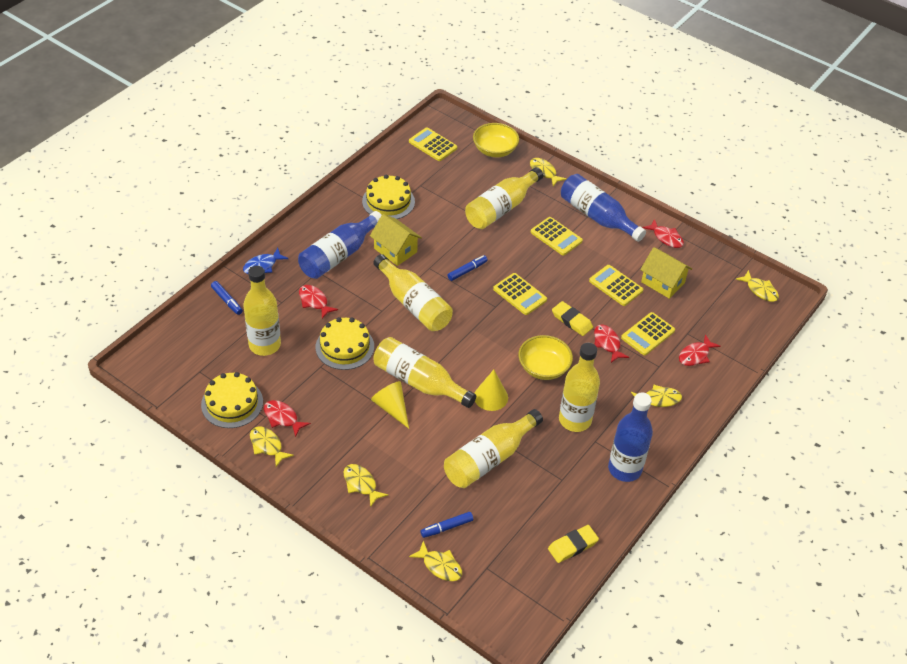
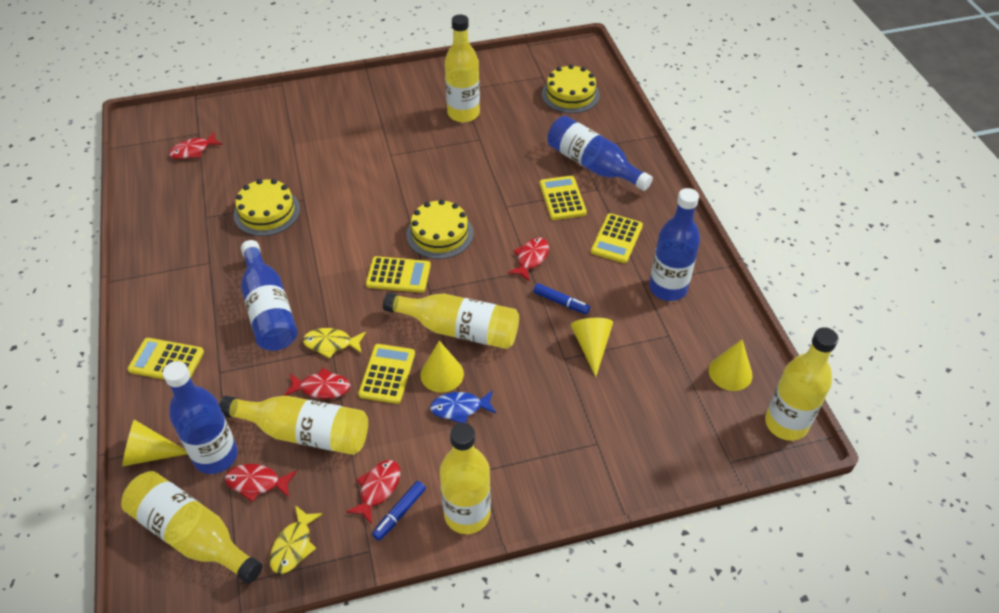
blue bottle: [298,211,382,279] [561,174,646,242] [608,393,653,482] = 3 -> [163,361,238,474] [241,240,298,351] [547,116,653,191] [649,188,700,301] = 4
blue marker: [211,281,243,315] [420,512,473,538] [447,255,488,281] = 3 -> [372,481,426,541] [533,283,590,314] = 2
yellow bowl: [473,123,519,157] [518,335,573,380] = 2 -> none = 0
yellow cone: [371,381,409,429] [475,370,508,411] = 2 -> [122,420,187,466] [420,341,464,393] [570,318,613,377] [709,339,753,391] = 4
yellow eraser: [548,525,599,563] [552,301,593,336] = 2 -> none = 0
yellow fish: [250,427,294,467] [343,464,388,508] [409,541,462,581] [530,158,566,186] [631,385,682,407] [736,270,779,302] = 6 -> [269,505,323,574] [303,328,366,359] = 2
yellow house: [370,214,422,266] [640,247,692,299] = 2 -> none = 0

